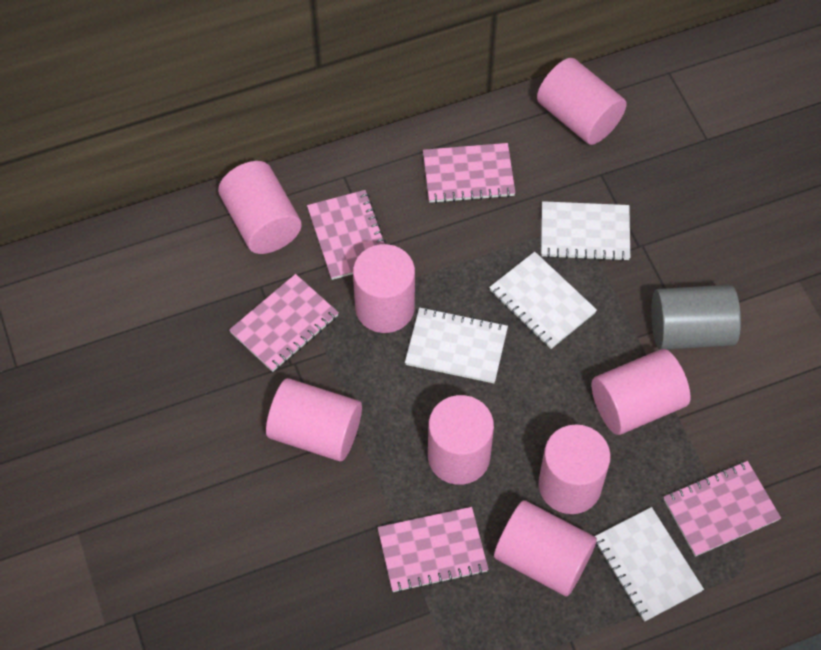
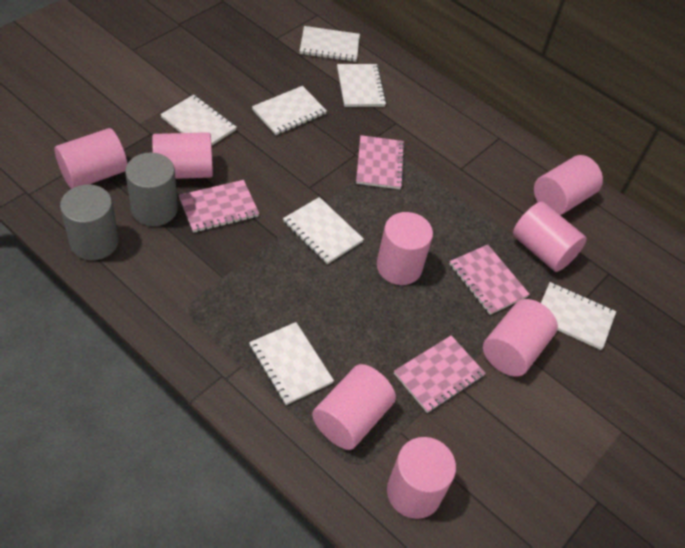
grey cylinder: [651,285,741,350] = 1 -> [60,184,119,260] [125,152,178,226] = 2
pink notebook: [229,274,339,372] [307,190,386,280] [378,507,489,593] [423,143,515,203] [664,461,781,557] = 5 -> [179,180,259,233] [356,135,405,189] [394,335,486,413] [450,245,530,315] = 4
white notebook: [405,307,508,383] [489,252,597,349] [541,201,630,261] [595,507,704,622] = 4 -> [160,95,237,145] [249,322,334,405] [252,86,327,135] [283,197,364,264] [300,26,360,62] [337,64,387,107] [541,282,616,350] = 7

